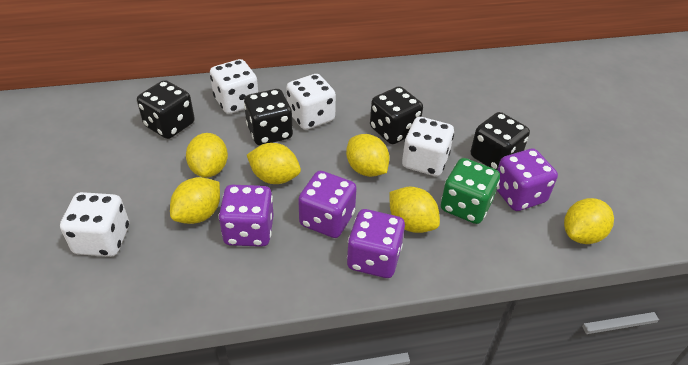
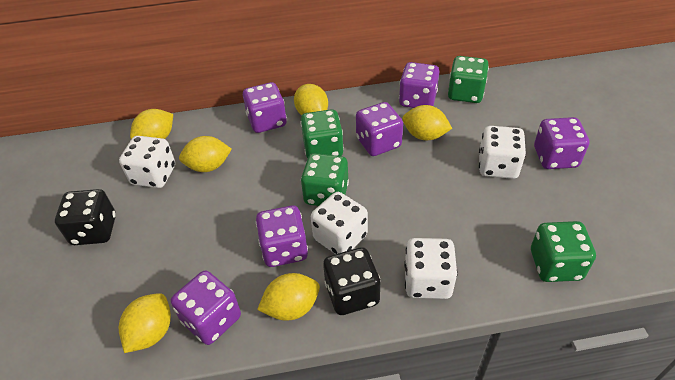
black dice: [137,80,195,139] [244,89,293,145] [370,86,423,144] [471,112,530,170] = 4 -> [55,189,116,245] [323,247,381,315] = 2
green dice: [441,158,500,224] = 1 -> [300,109,344,158] [301,153,349,206] [448,56,489,103] [531,221,596,282] = 4
purple dice: [218,185,274,247] [298,171,357,238] [347,209,405,278] [497,149,558,211] = 4 -> [171,271,241,345] [243,82,287,133] [256,205,308,267] [356,102,403,156] [399,62,440,108] [534,117,589,169] = 6

